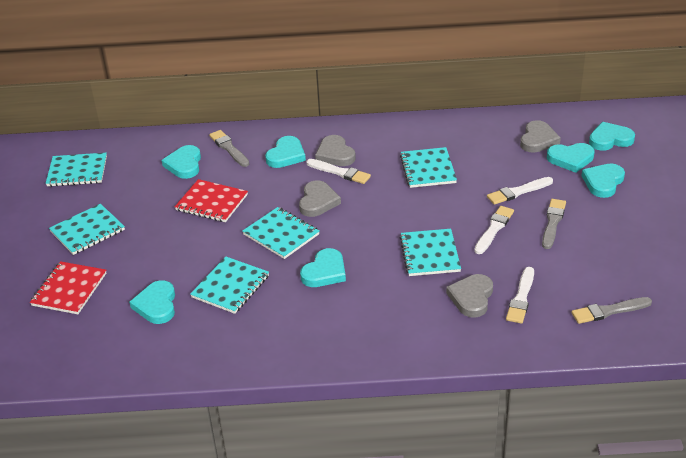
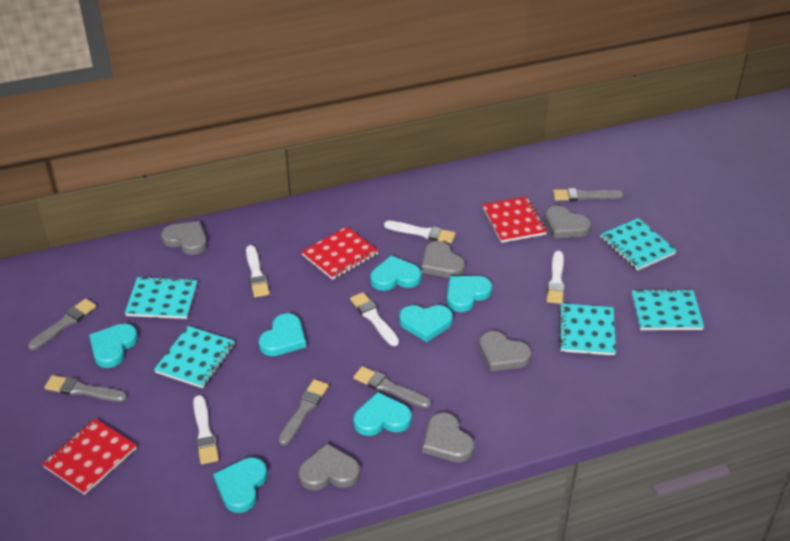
grey brush: [209,130,249,167] [542,199,566,249] [571,297,652,324] = 3 -> [28,299,96,350] [44,375,127,402] [278,379,329,445] [353,366,431,408] [553,188,624,201] = 5
grey heart: [299,180,341,217] [315,135,356,166] [446,274,493,318] [520,120,561,153] = 4 -> [161,221,207,255] [298,443,360,490] [421,241,465,278] [423,412,474,462] [479,331,531,371] [545,206,591,238] = 6
red notebook: [30,261,106,314] [175,179,248,222] = 2 -> [42,419,137,495] [301,227,378,280] [483,197,547,243] = 3
turquoise notebook: [46,153,107,187] [49,204,125,255] [190,257,269,314] [242,207,319,259] [400,147,457,188] [400,229,461,276] = 6 -> [125,276,197,319] [154,326,235,388] [558,303,616,356] [600,218,677,270] [632,289,704,330] = 5
white brush: [306,159,371,184] [474,206,514,254] [487,177,553,205] [506,267,534,324] = 4 -> [193,395,219,464] [246,245,270,297] [350,292,399,346] [384,221,456,243] [547,251,565,304] = 5

